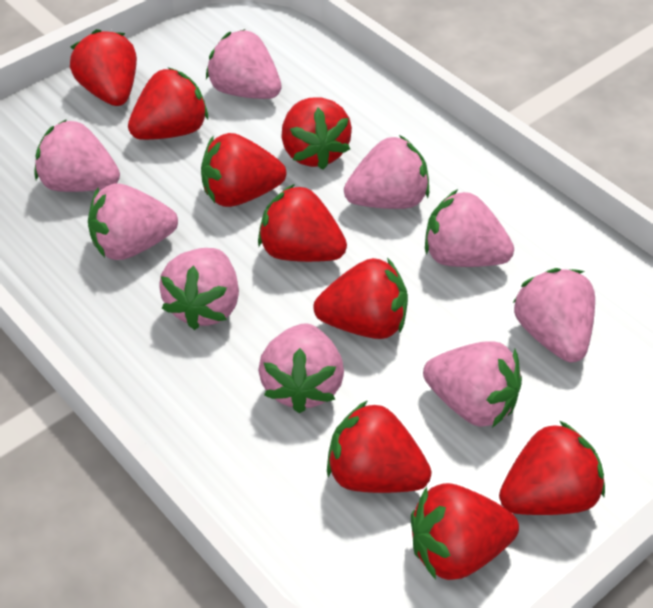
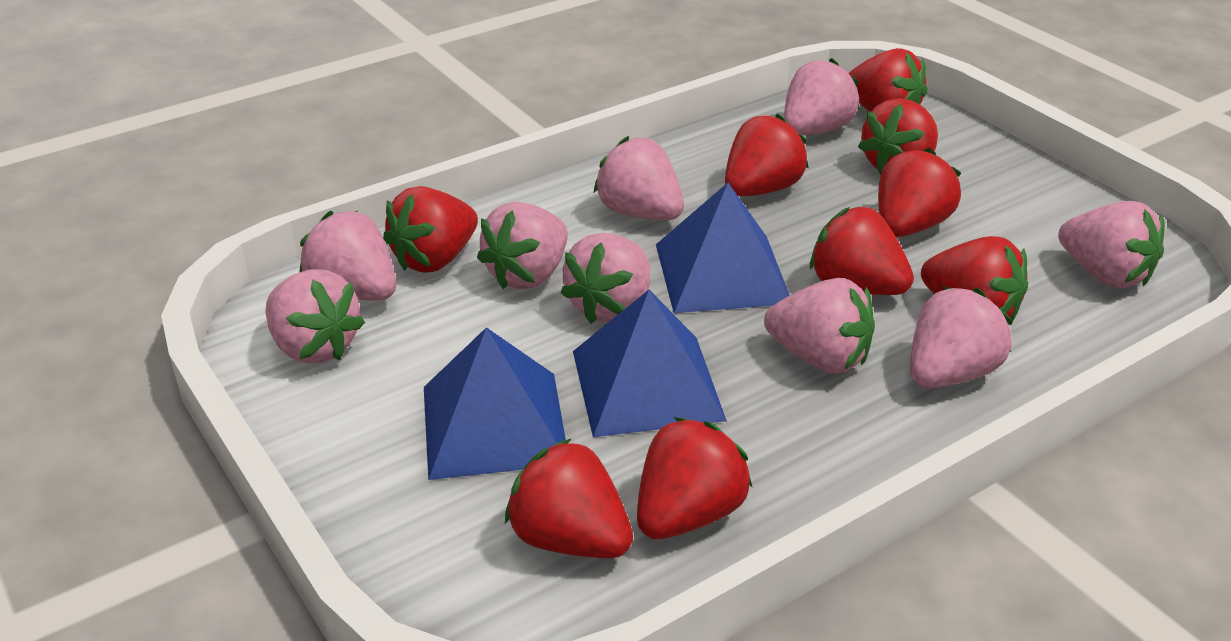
blue pyramid: none = 0 -> [424,327,566,480] [573,290,727,437] [656,183,790,313] = 3

